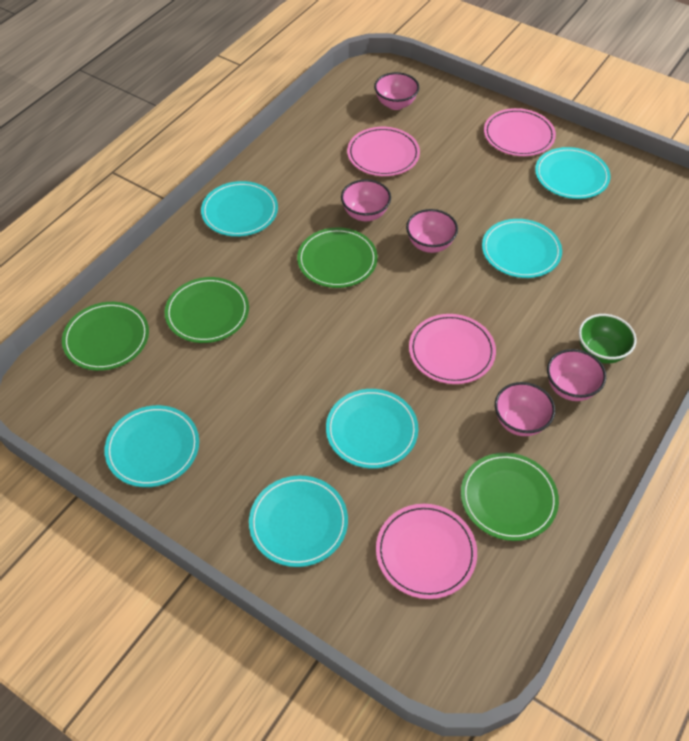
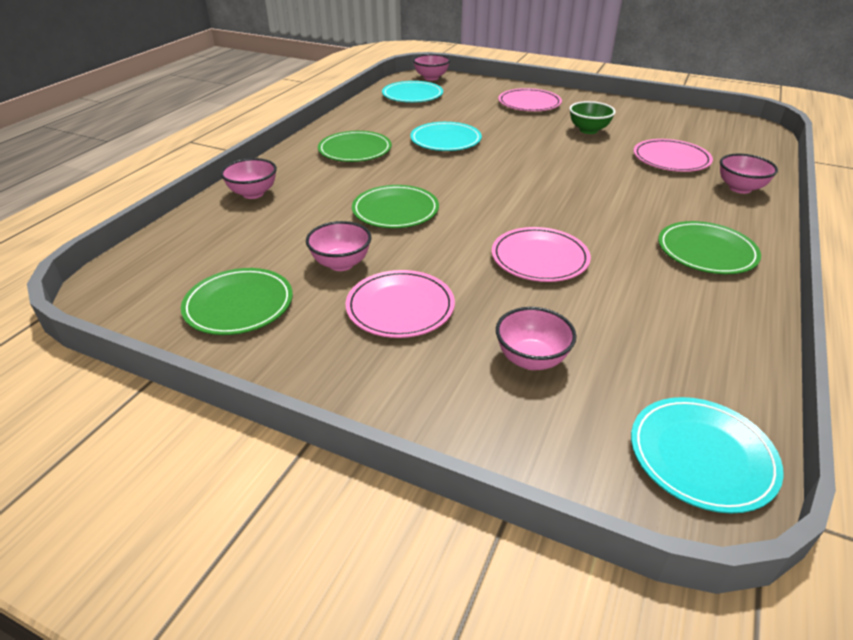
turquoise plate: [105,405,199,487] [201,181,278,237] [249,476,348,567] [326,389,419,469] [482,219,562,278] [535,147,611,199] = 6 -> [382,81,443,103] [410,122,482,151] [631,397,783,514] = 3

